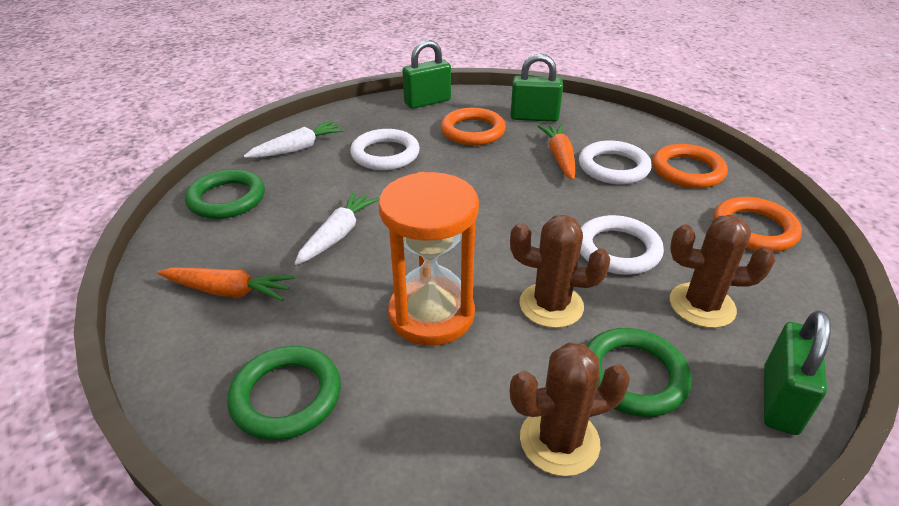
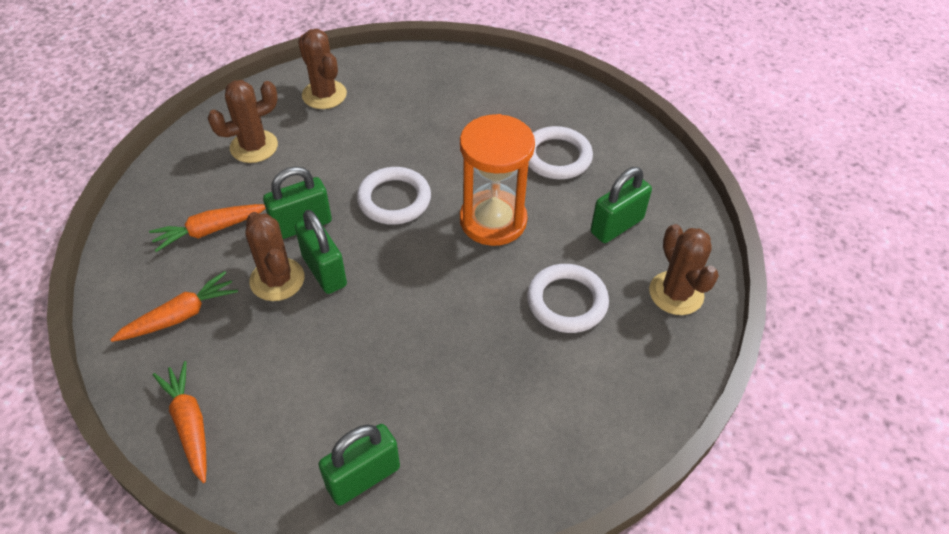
brown cactus: [510,215,610,328] [510,342,630,476] [670,215,775,328] = 3 -> [208,80,278,163] [245,212,304,301] [298,29,347,109] [649,224,719,315] = 4
green padlock: [402,40,451,109] [510,53,563,122] [764,310,831,435] = 3 -> [263,166,332,239] [295,210,347,294] [318,424,400,506] [591,167,652,243] = 4
green ring: [185,169,265,219] [227,346,341,440] [587,328,692,417] = 3 -> none = 0
orange carrot: [157,268,295,301] [538,124,575,180] = 2 -> [110,271,238,342] [149,204,266,252] [153,361,207,483] = 3
orange ring: [441,108,506,145] [652,144,728,188] [714,197,802,252] = 3 -> none = 0
white carrot: [244,121,345,158] [294,191,379,265] = 2 -> none = 0

